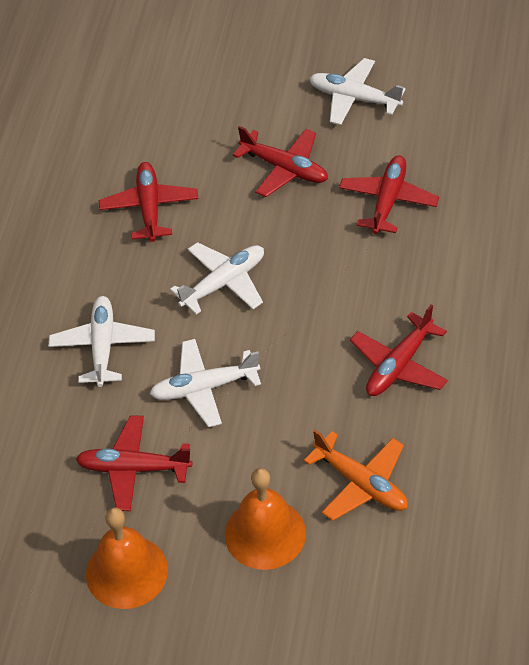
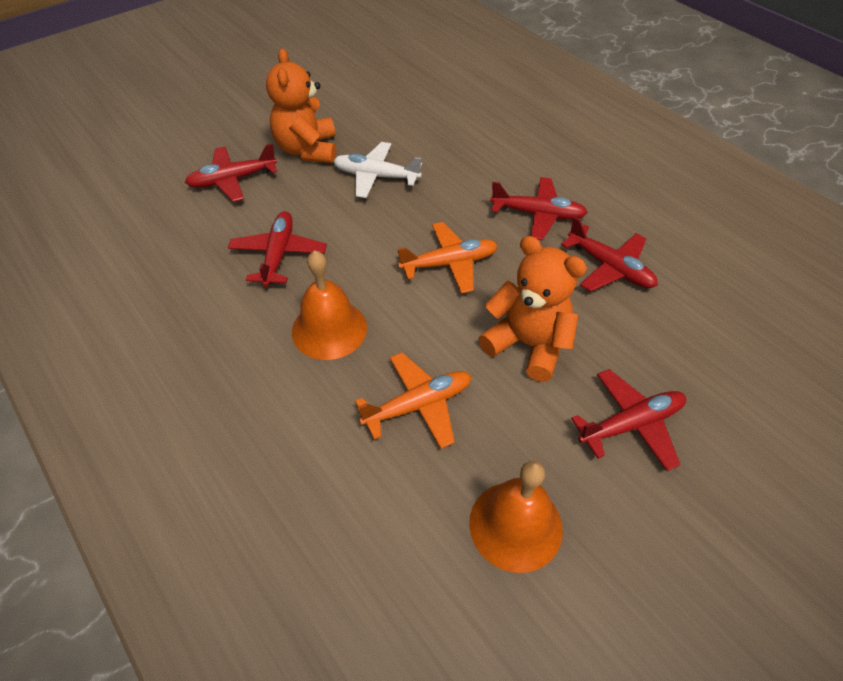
orange plane: [304,430,408,521] = 1 -> [355,352,471,449] [397,222,498,294] = 2
orange teddy bear: none = 0 -> [266,48,336,163] [478,236,587,382] = 2
white plane: [49,296,155,387] [150,339,261,427] [170,242,264,314] [309,58,406,125] = 4 -> [333,142,422,198] = 1

